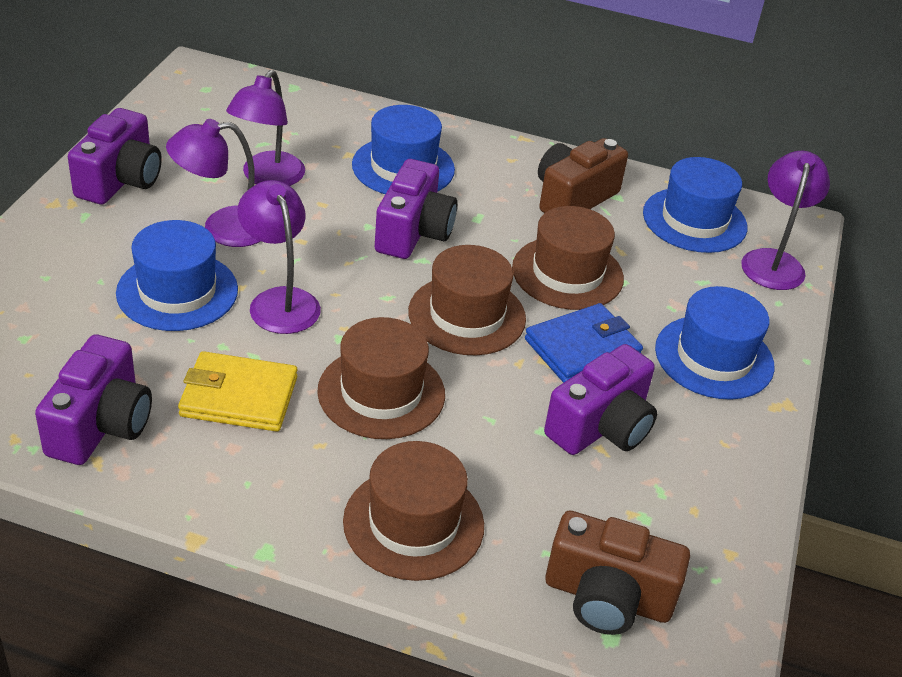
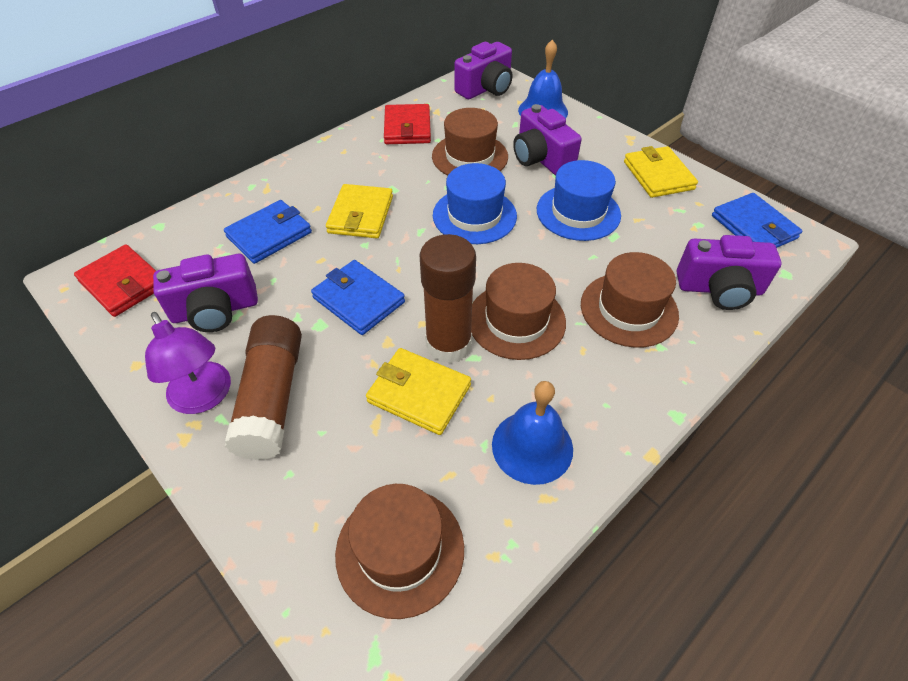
blue bell: none = 0 -> [492,381,573,485] [518,39,568,118] = 2
blue hat: [116,220,238,331] [352,105,455,194] [643,157,747,253] [655,286,774,400] = 4 -> [433,163,517,244] [537,160,621,241] = 2
blue wallet: [525,303,643,383] = 1 -> [224,200,312,264] [311,260,405,335] [712,193,802,248] = 3
brown camera: [538,138,628,213] [545,511,690,635] = 2 -> none = 0
brown glue stick: none = 0 -> [225,315,302,460] [420,234,476,364] = 2
purple lamp: [166,119,261,247] [226,70,305,186] [237,180,321,334] [741,151,830,290] = 4 -> [145,312,231,414] = 1
red wallet: none = 0 -> [74,244,156,317] [384,104,431,144] = 2
yellow wallet: [178,351,297,432] = 1 -> [326,184,393,238] [366,348,471,435] [624,146,698,198] = 3

